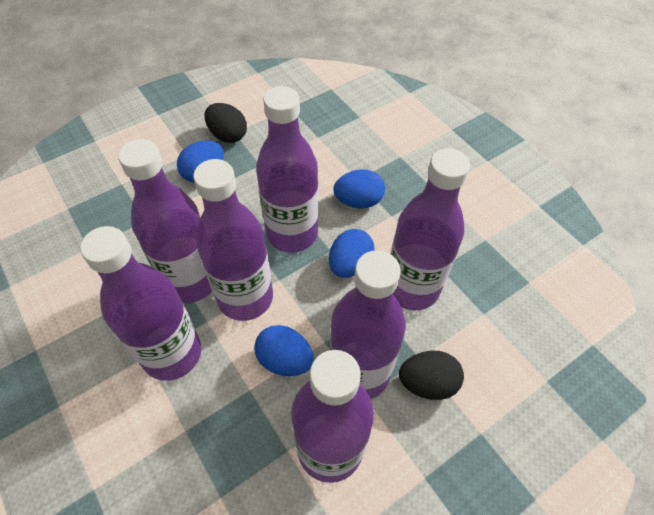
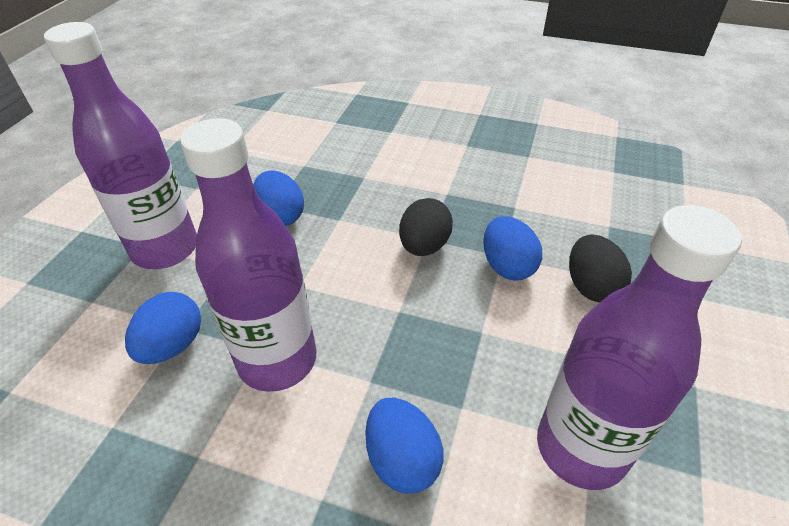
purple bottle: [80,226,201,381] [118,139,212,303] [193,159,273,321] [256,86,319,253] [291,350,374,483] [330,250,406,399] [391,148,470,310] = 7 -> [44,22,197,269] [180,118,317,392] [537,205,742,490] = 3

